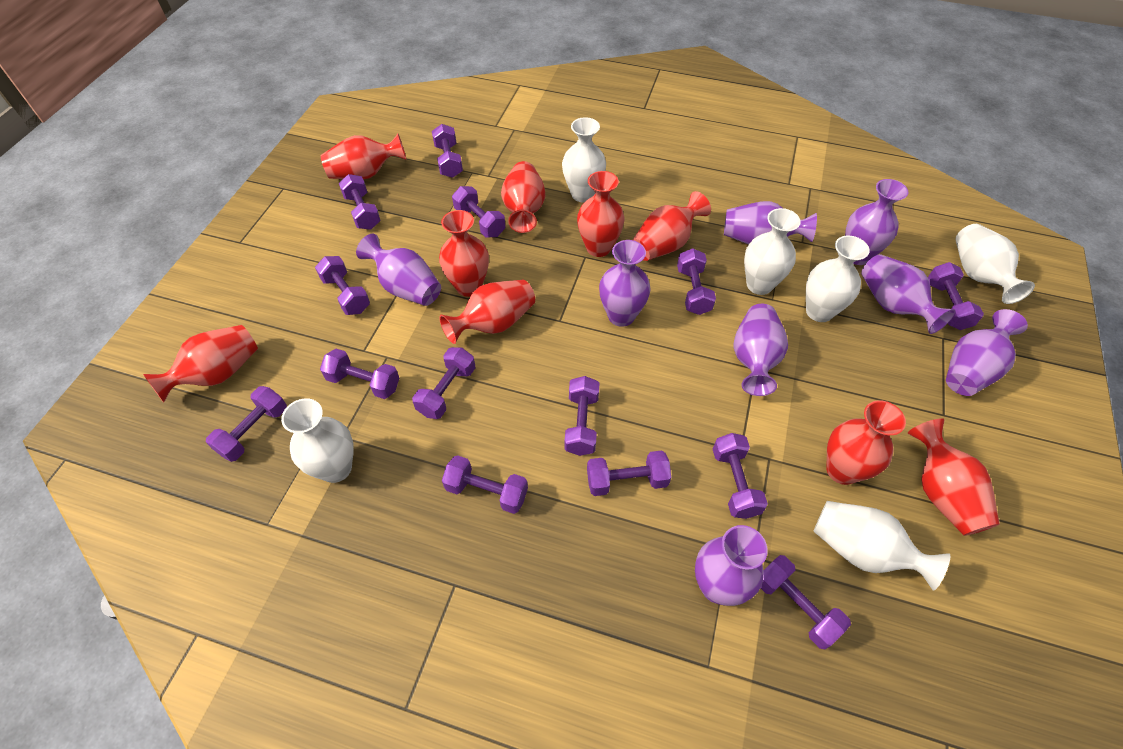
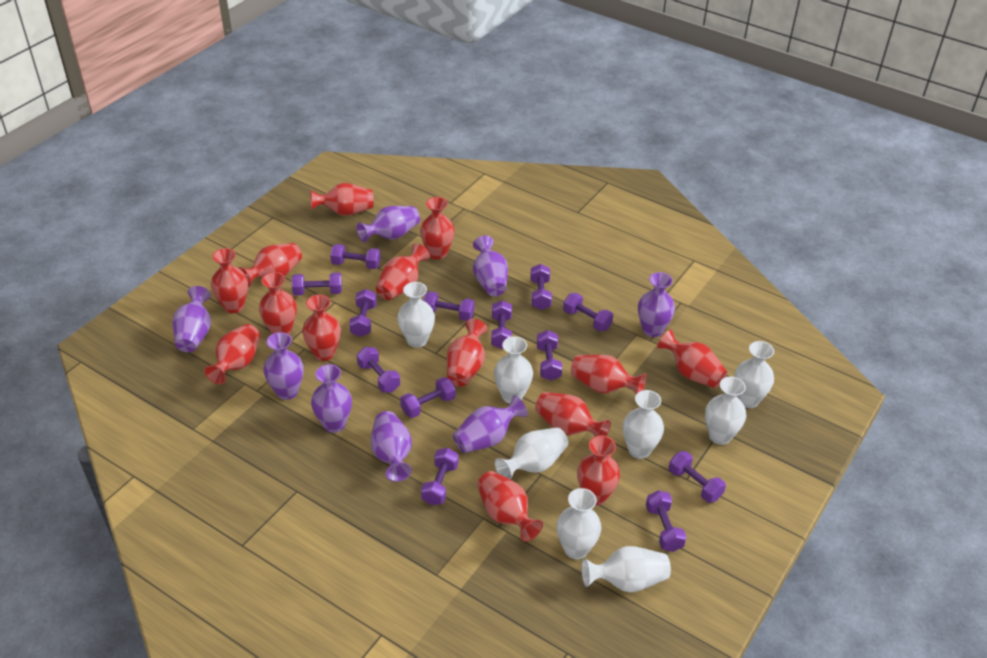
purple dumbbell: [206,386,287,462] [315,256,370,315] [320,349,399,399] [339,174,381,230] [412,347,475,419] [432,124,463,178] [442,455,528,514] [452,186,505,238] [564,376,600,456] [587,450,671,496] [677,248,716,315] [713,433,768,519] [761,555,851,649] [928,262,984,330] = 14 -> [292,273,342,296] [330,244,381,269] [349,289,377,337] [357,347,400,393] [400,377,456,418] [421,448,459,505] [423,291,474,321] [491,300,512,349] [530,264,552,310] [537,330,562,381] [563,293,613,331] [646,490,686,552] [669,451,726,503] = 13
red vase: [143,325,258,402] [321,134,406,179] [439,210,489,297] [439,280,535,344] [501,161,545,233] [577,171,624,257] [633,191,711,261] [826,400,906,485] [908,418,1000,536] = 9 -> [204,324,260,384] [211,248,248,313] [239,243,302,287] [259,272,297,335] [302,294,341,361] [311,183,374,216] [376,243,430,300] [420,197,454,260] [447,319,488,386] [477,471,543,541] [535,392,611,436] [571,355,646,394] [577,435,620,505] [657,330,727,388] = 14
white vase: [281,398,354,483] [562,117,606,202] [744,208,801,295] [806,236,870,322] [813,501,950,591] [955,224,1035,304] = 6 -> [397,282,435,348] [494,336,533,404] [495,427,568,480] [557,488,601,559] [581,546,671,593] [623,390,664,459] [705,377,746,445] [734,341,774,408] = 8

